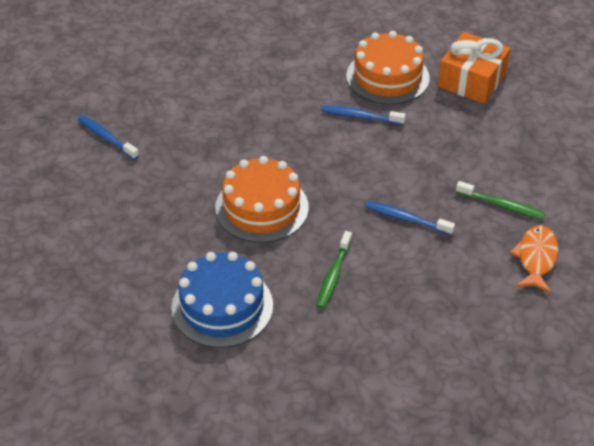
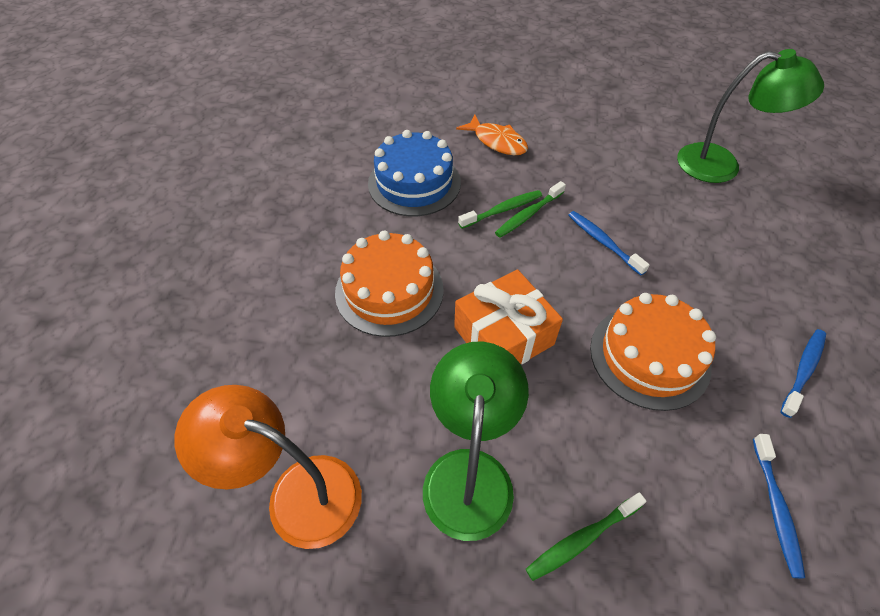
green lamp: none = 0 -> [423,342,529,541] [677,49,824,183] = 2
green toothbrush: [316,231,352,309] [456,181,545,219] = 2 -> [458,190,542,229] [495,181,566,238] [526,492,646,581] = 3
orange lamp: none = 0 -> [175,385,362,549] = 1

